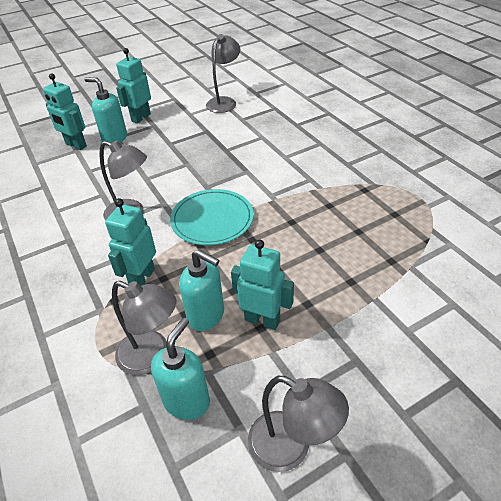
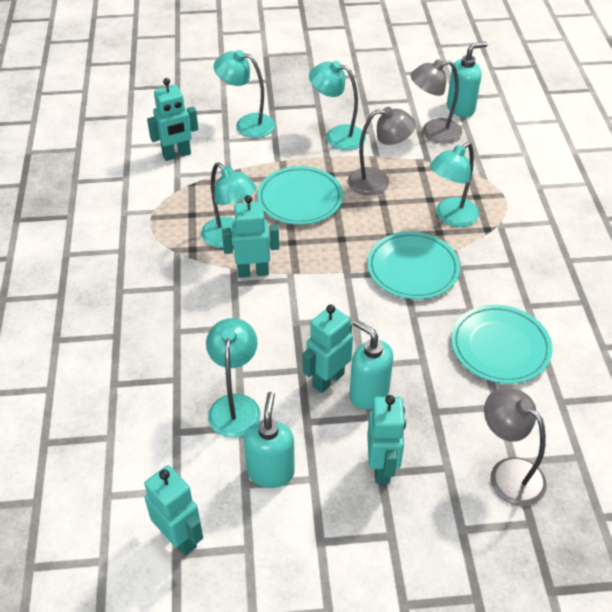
grey lamp: [100,141,147,221] [112,281,177,375] [206,34,240,113] [248,376,349,472] = 4 -> [348,107,416,196] [410,59,462,144] [484,388,547,506] = 3
turquoise lamp: none = 0 -> [201,162,257,248] [206,318,261,438] [214,50,275,138] [309,61,366,150] [430,142,479,227] = 5
turquoise plate: [170,189,254,245] = 1 -> [257,166,343,225] [367,232,460,299] [451,305,553,384] = 3
turquoise robot: [43,73,87,150] [105,198,156,286] [116,48,151,124] [231,239,294,330] = 4 -> [144,465,203,556] [147,78,198,161] [222,195,279,278] [303,305,353,393] [367,395,406,484] = 5

